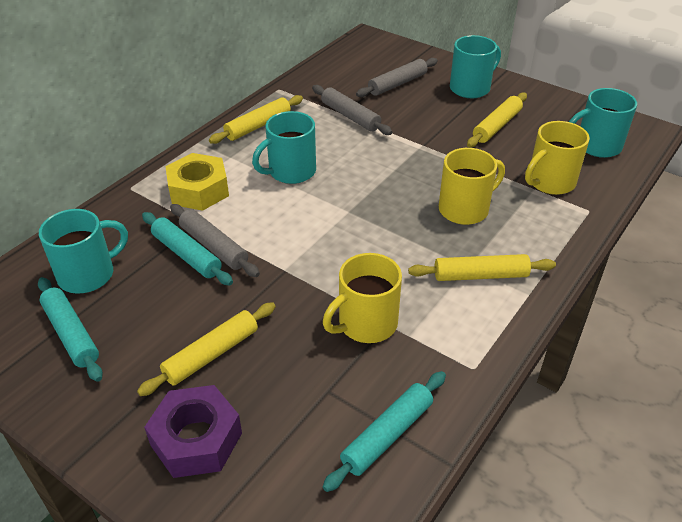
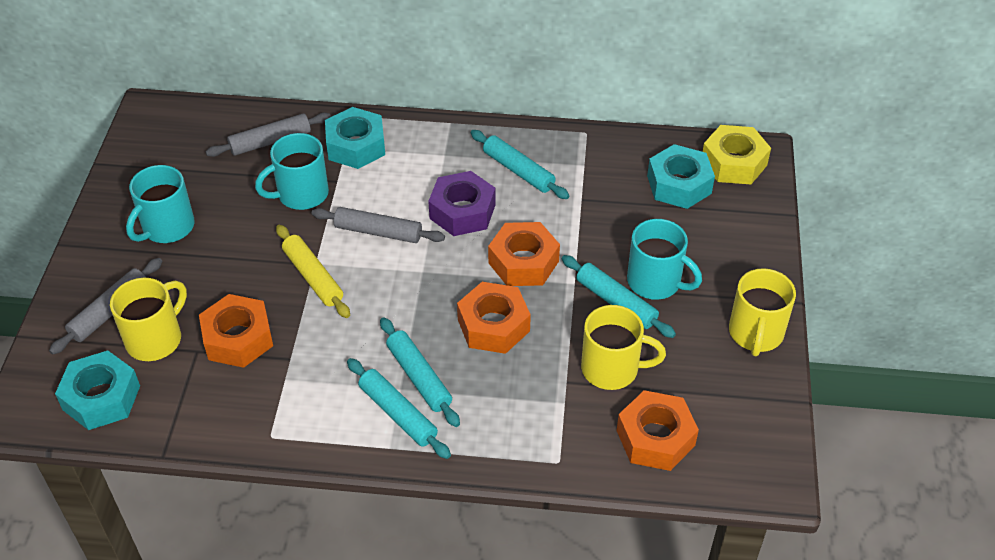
orange nut: none = 0 -> [199,294,273,368] [457,282,531,354] [488,222,560,286] [617,390,699,471] = 4
turquoise mug: [39,209,128,293] [252,111,316,184] [450,35,501,98] [569,88,637,158] = 4 -> [126,165,195,243] [255,133,329,210] [627,219,702,300] = 3
turquoise nut: none = 0 -> [55,350,140,430] [325,107,385,169] [647,144,715,209] = 3
turquoise rolling pin: [38,277,103,382] [142,212,233,285] [323,371,446,492] = 3 -> [347,358,451,459] [380,317,460,427] [471,130,569,199] [562,255,676,338] = 4
yellow rolling pin: [137,302,276,396] [209,95,303,144] [408,254,556,281] [467,92,527,147] = 4 -> [276,225,350,318] = 1

